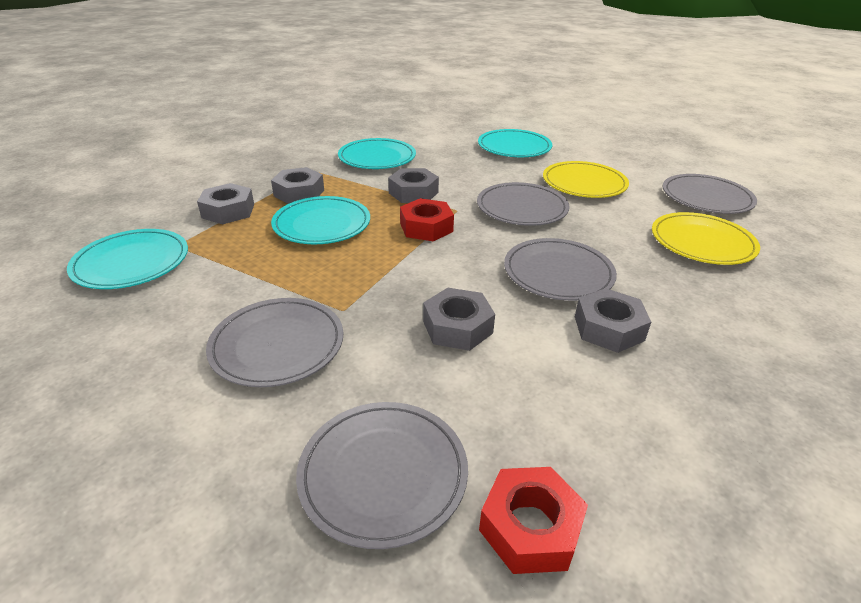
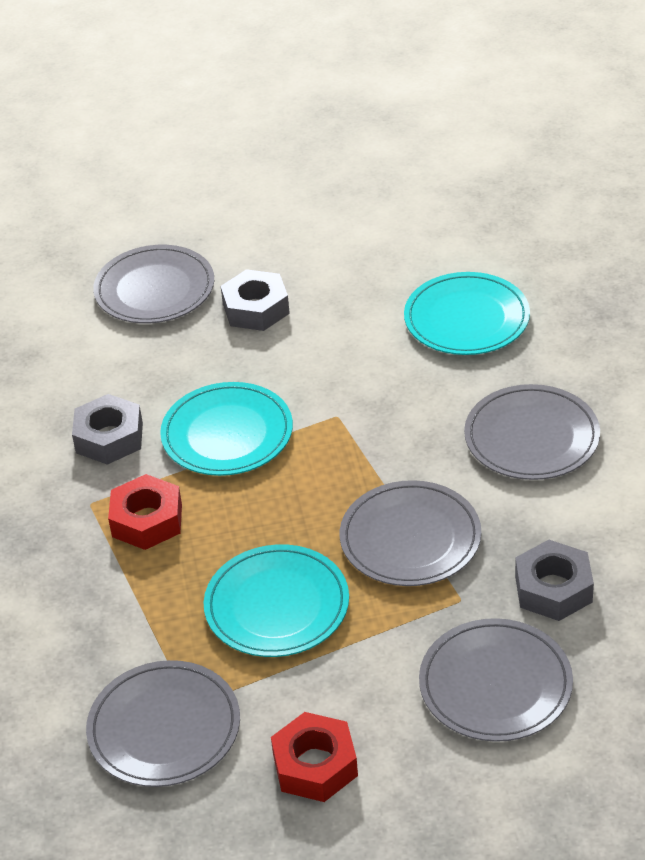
grey nut: [197,183,254,224] [271,167,324,204] [388,168,439,203] [423,288,495,351] [575,288,651,353] = 5 -> [72,394,143,465] [221,269,290,331] [515,540,594,621] = 3
turquoise plate: [67,229,188,289] [271,196,370,244] [338,138,416,169] [478,129,552,157] = 4 -> [160,382,293,476] [204,544,349,657] [404,272,530,355] = 3
yellow plate: [543,161,629,198] [652,212,760,265] = 2 -> none = 0

